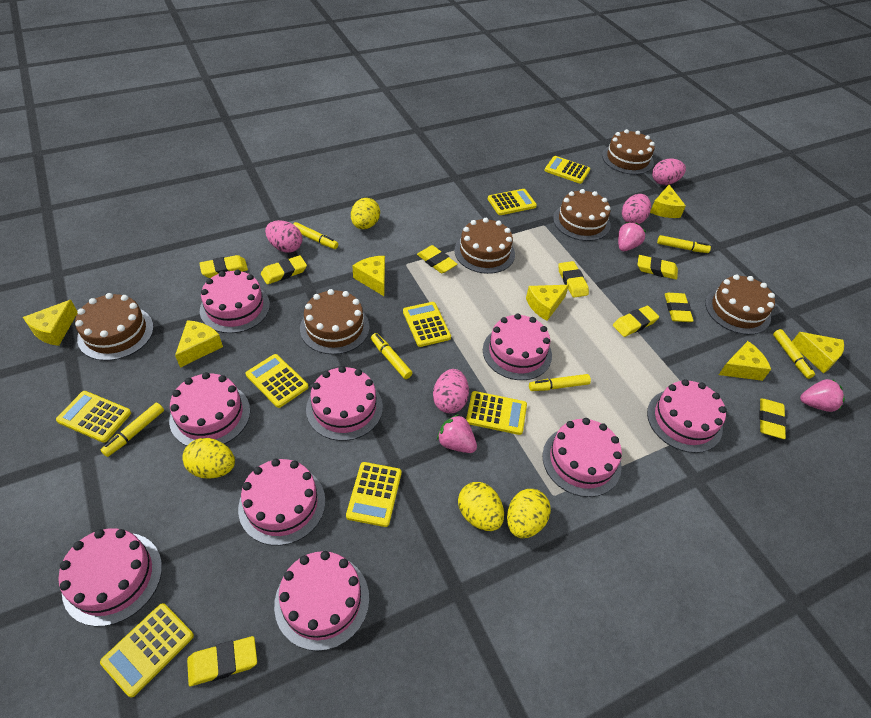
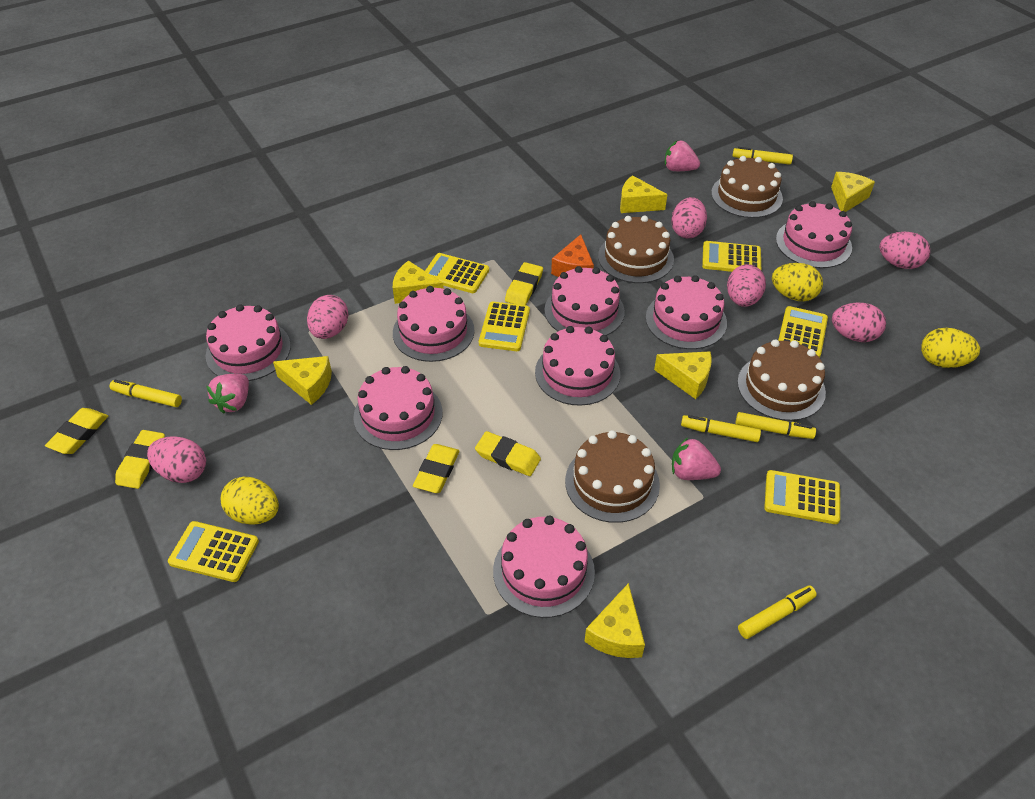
brown cake: [75,293,154,361] [300,289,370,354] [454,218,515,274] [553,189,611,241] [602,129,655,175] [705,275,775,335] = 6 -> [565,430,660,523] [598,216,674,283] [711,156,783,218] [737,340,826,421] = 4
orange cheese: none = 0 -> [551,234,594,277] = 1
pink cake: [58,528,162,627] [169,372,250,446] [200,269,270,333] [238,459,326,546] [274,551,369,651] [306,366,383,441] [483,313,552,380] [543,418,622,497] [647,379,727,453] = 9 -> [206,304,291,381] [353,366,443,450] [393,286,474,362] [493,516,595,618] [535,326,620,406] [544,266,625,336] [646,275,727,349] [776,201,852,268] = 8
pink egg: [265,220,302,253] [433,369,469,413] [622,194,651,224] [652,159,686,185] = 4 -> [147,436,206,483] [307,295,349,339] [671,197,707,238] [727,264,766,307] [832,303,886,342] [879,232,930,269] = 6
yellow calculator: [56,391,131,443] [100,603,194,697] [246,354,309,408] [346,462,401,527] [403,302,451,347] [466,391,527,435] [488,189,537,215] [544,156,590,184] = 8 -> [168,521,259,582] [425,253,489,293] [479,302,530,351] [702,241,761,272] [764,470,840,524] [778,306,828,358] = 6
yellow cheese: [23,300,77,346] [175,320,223,368] [352,256,385,296] [526,285,569,321] [650,185,686,218] [719,341,771,381] [792,332,844,373] = 7 -> [273,356,332,405] [393,260,444,304] [584,583,645,658] [620,175,667,213] [654,351,712,399] [831,172,875,212] = 6
yellow egg: [182,438,235,479] [351,198,380,229] [458,482,504,531] [507,489,551,538] = 4 -> [221,476,279,525] [772,263,823,301] [921,328,980,368] = 3
yellow eraser: [187,636,257,686] [199,255,248,278] [261,255,307,284] [417,245,457,274] [558,261,589,298] [613,306,659,337] [637,255,678,280] [665,293,694,322] [759,399,787,439] = 9 -> [45,408,108,454] [115,430,165,489] [413,444,460,493] [475,431,541,476] [505,262,543,305] = 5
yellow marker: [101,403,164,457] [293,222,338,249] [371,333,412,379] [529,374,591,391] [657,235,711,253] [773,329,815,379] = 6 -> [110,380,182,407] [681,415,761,442] [733,147,793,165] [735,412,816,439] [738,586,817,639] = 5

